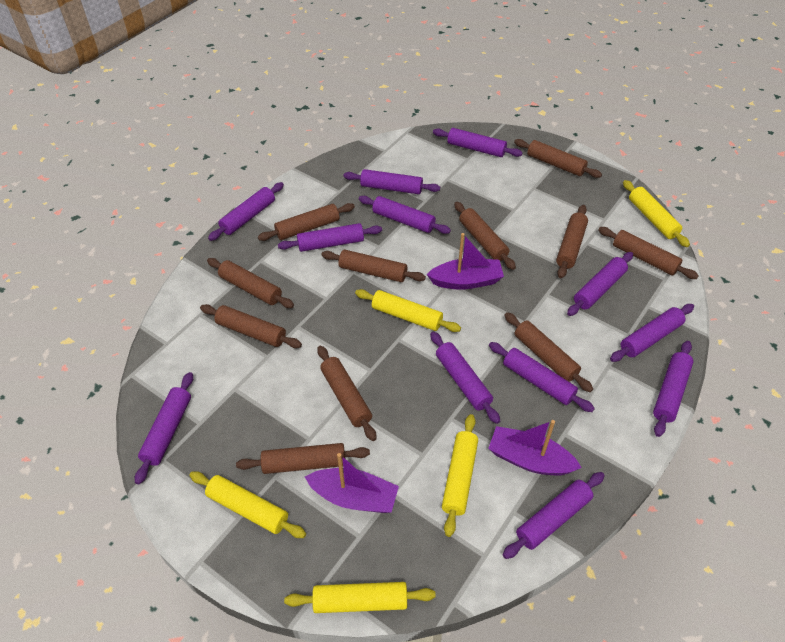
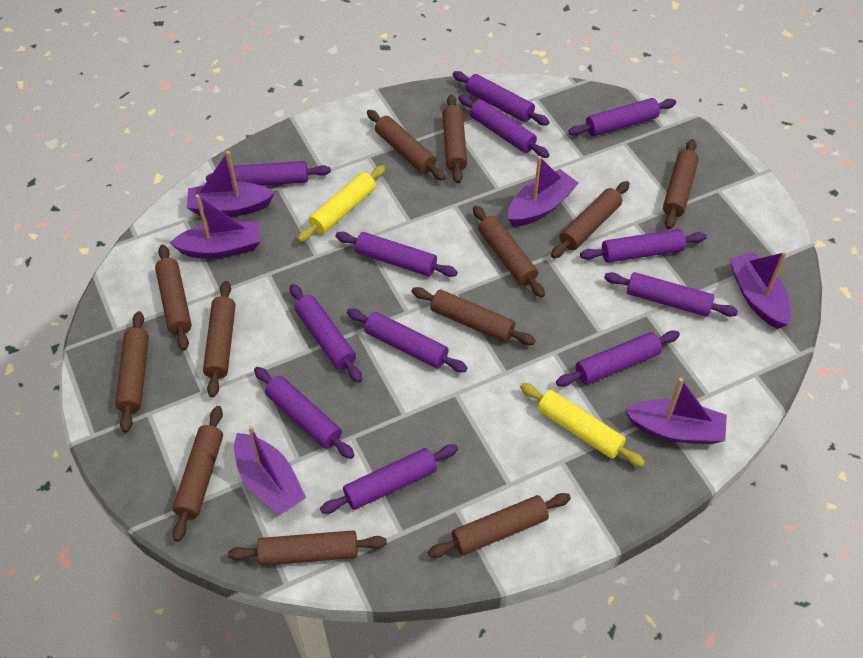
brown rolling pin: [200,304,302,348] [207,258,294,308] [236,443,370,474] [258,203,355,241] [317,346,376,441] [321,250,426,282] [454,202,516,270] [504,312,593,392] [514,139,602,178] [556,205,588,278] [598,227,699,279] = 11 -> [115,311,149,433] [155,245,192,351] [172,406,223,542] [203,281,235,397] [228,530,387,566] [367,110,445,181] [411,287,536,345] [428,493,571,558] [442,95,467,183] [473,206,545,298] [551,181,630,258] [663,139,699,229] = 12
purple boat: [305,453,399,513] [427,233,504,290] [488,420,582,475] = 3 -> [170,194,260,259] [187,151,275,217] [234,426,306,515] [508,156,578,227] [625,378,727,444] [729,251,791,329] = 6
yellow rolling pin: [189,471,306,538] [284,582,436,613] [355,289,461,332] [442,414,478,537] [623,180,690,247] = 5 -> [298,165,386,242] [520,383,645,467] = 2

